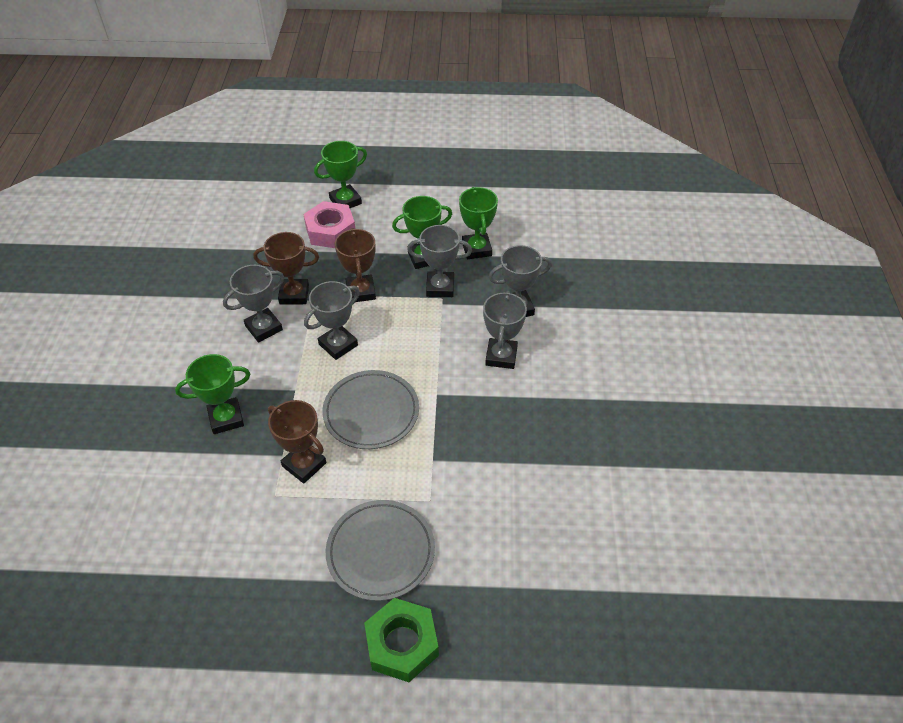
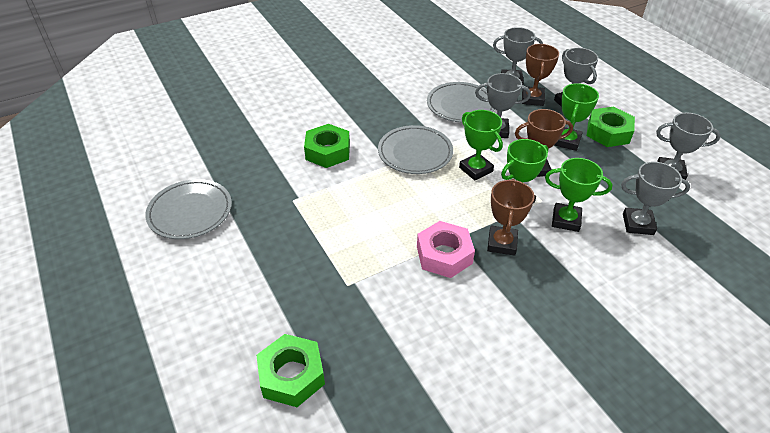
green nut: [364,598,439,682] = 1 -> [257,334,325,407] [304,124,350,168] [586,107,635,147] = 3
grey plate: [322,370,419,449] [326,500,435,601] = 2 -> [145,179,232,239] [378,125,453,174] [427,82,495,122] = 3

